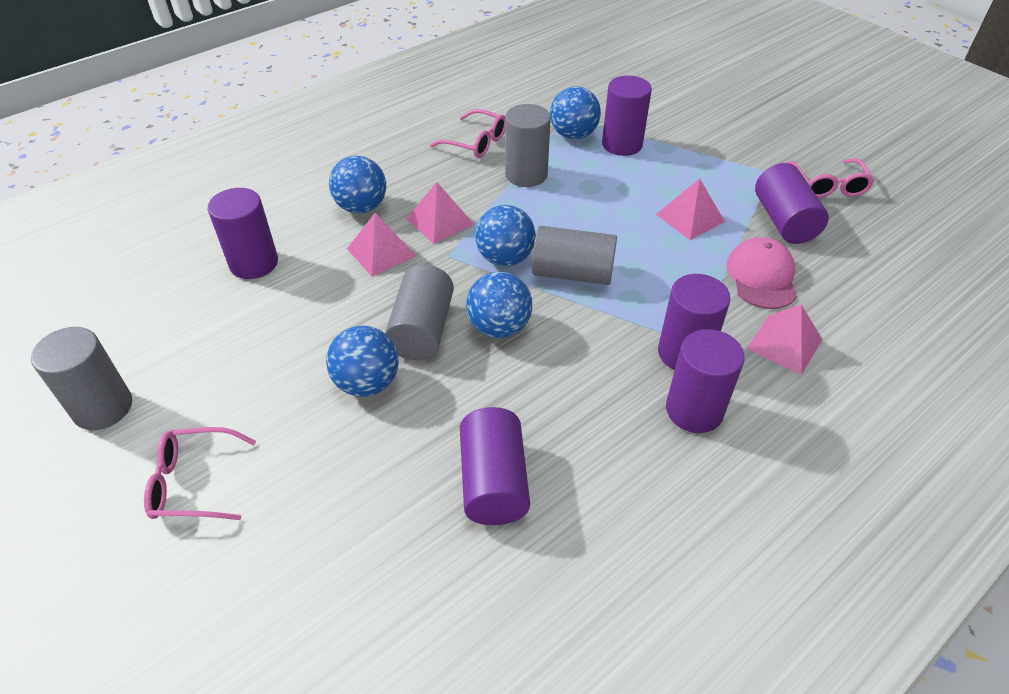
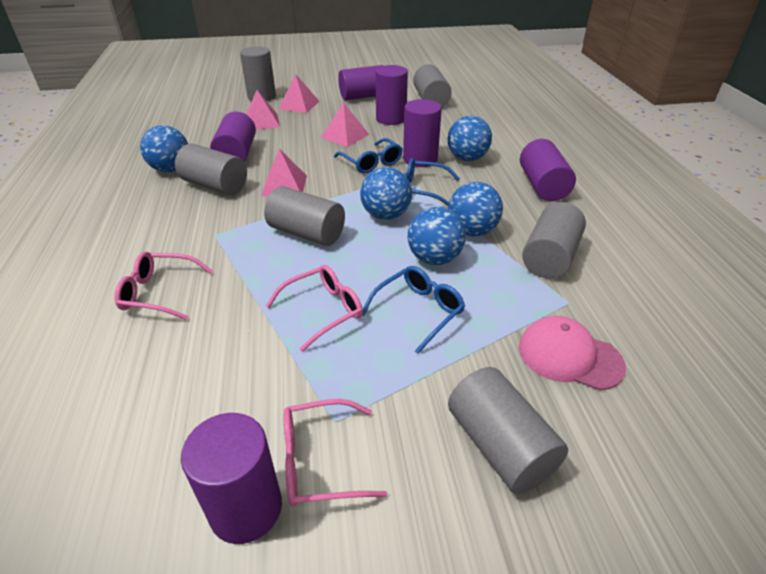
blue glasses: none = 0 -> [334,138,402,173] [362,266,465,354] [404,158,460,206] = 3
grey cylinder: [31,327,132,430] [385,264,454,360] [505,104,551,187] [532,226,617,285] = 4 -> [175,144,247,195] [240,46,276,101] [264,186,345,246] [413,64,452,107] [448,367,568,494] [522,202,586,279] = 6

